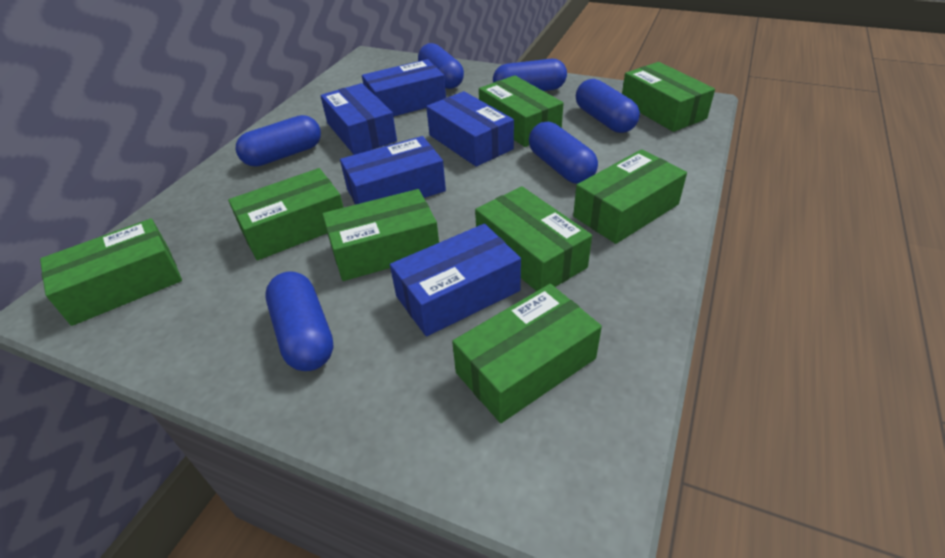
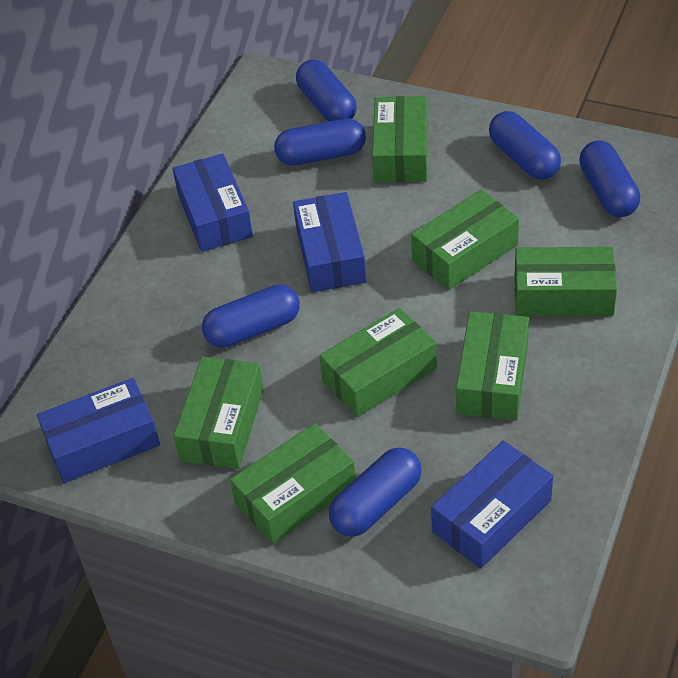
blue box: [320,83,397,155] [340,136,446,205] [362,59,446,117] [390,224,521,337] [426,91,514,167] = 5 -> [37,378,160,483] [173,153,253,252] [293,192,367,292] [431,441,553,569] = 4
green box: [40,219,182,326] [228,168,344,260] [322,189,439,281] [452,284,602,423] [475,186,592,291] [479,75,564,147] [573,149,687,244] [622,62,715,132] = 8 -> [173,356,264,469] [230,423,356,544] [319,308,437,417] [372,96,427,183] [411,190,519,290] [456,311,529,421] [515,247,617,316] = 7

